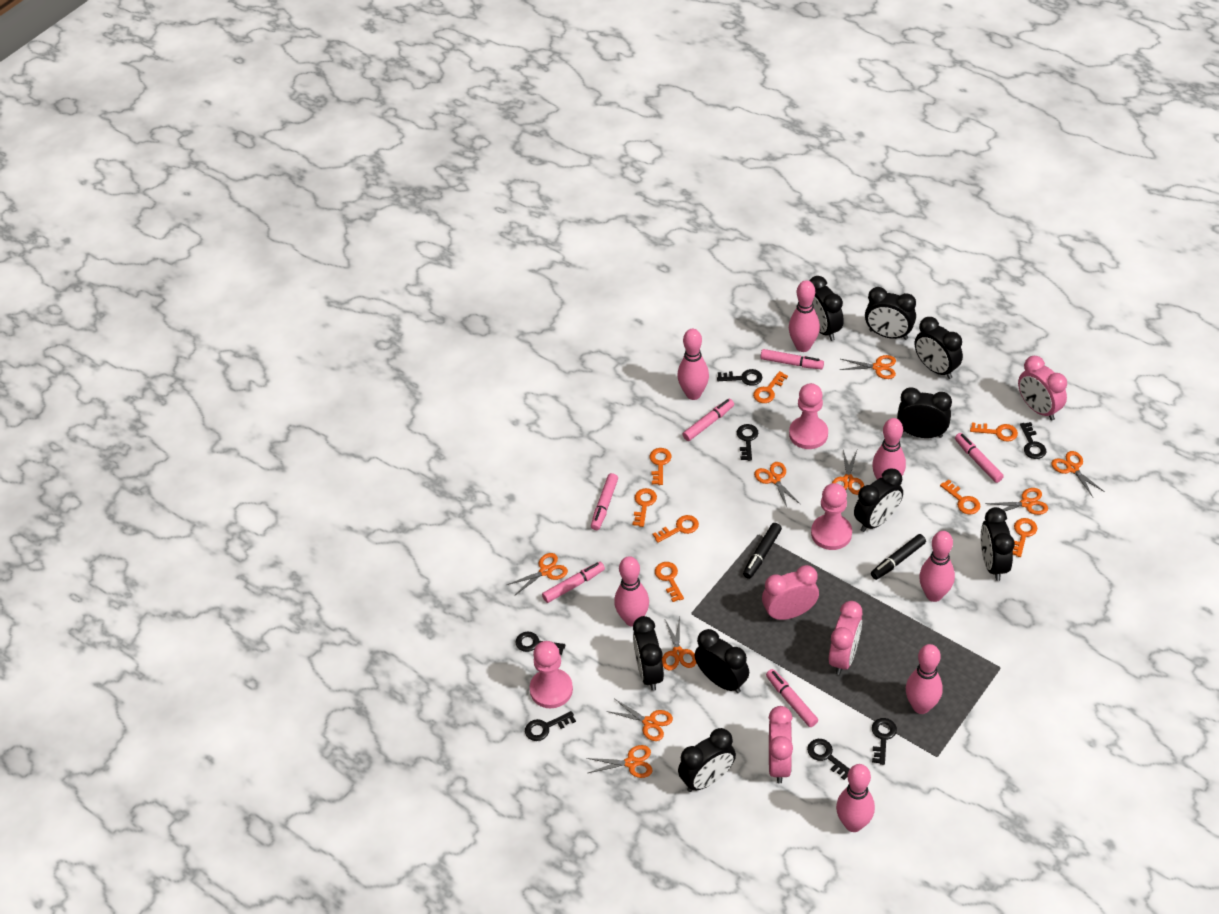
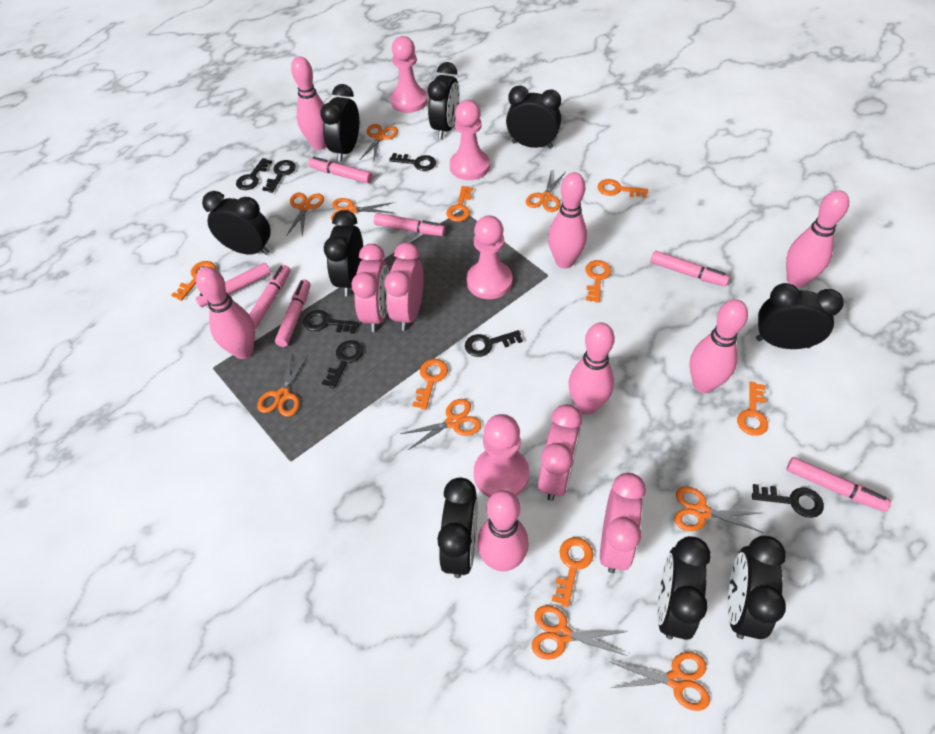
black marker: [743,523,782,579] [871,534,926,580] = 2 -> none = 0
orange key: [633,488,657,527] [650,448,671,485] [653,515,699,543] [655,562,684,602] [753,371,788,403] [940,479,981,515] [970,423,1018,441] [1013,518,1038,557] = 8 -> [172,261,216,301] [412,359,448,410] [446,186,473,222] [552,537,593,607] [585,260,611,303] [598,179,648,198] [737,382,768,436] = 7
pink marker: [542,562,605,603] [591,473,618,530] [682,399,734,441] [760,349,824,369] [766,669,818,727] [955,433,1004,483] = 6 -> [196,263,271,307] [249,265,290,329] [275,279,310,347] [309,157,372,183] [374,213,445,236] [651,251,730,287] [787,457,891,512] = 7
pink pawn: [530,641,573,708] [789,383,828,449] [811,483,852,550] = 3 -> [390,36,428,113] [450,100,490,180] [466,215,512,299] [474,414,529,498] = 4

